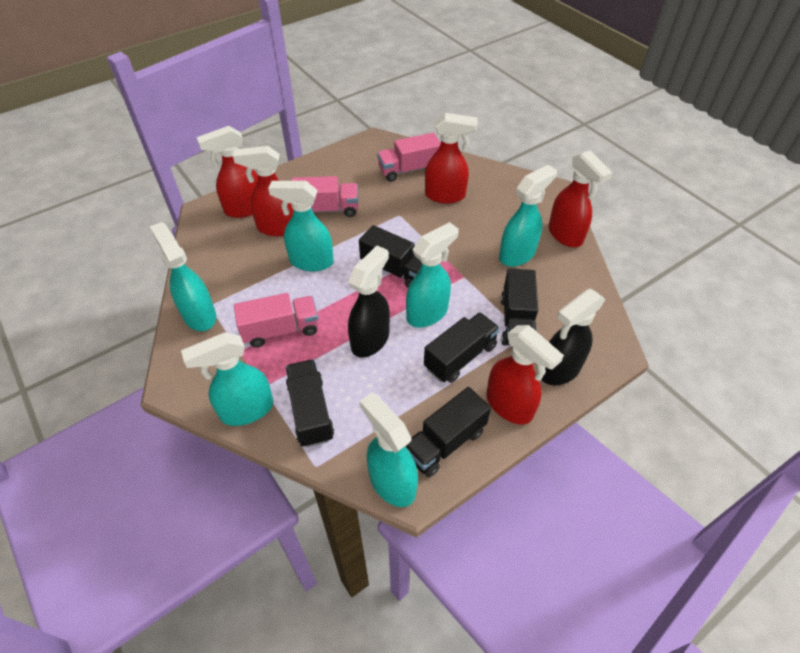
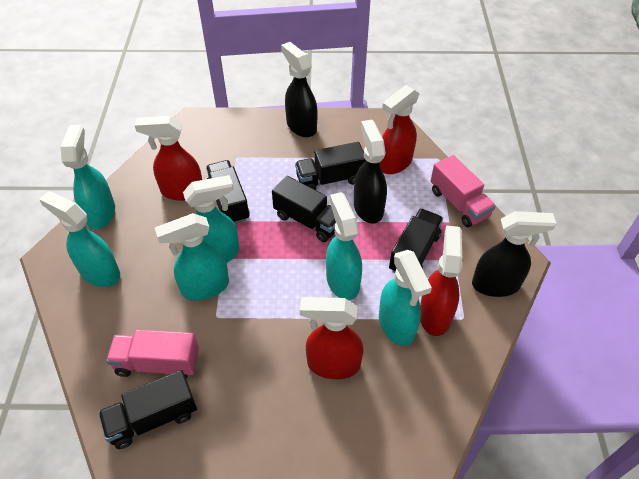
black spray bottle: [348,246,390,358] [541,289,606,385] = 2 -> [281,42,317,137] [354,120,387,224] [472,211,556,297] = 3
pink truck: [234,293,318,348] [291,176,358,217] [377,133,441,182] = 3 -> [106,330,199,379] [431,155,496,227] = 2
red spray bottle: [197,126,258,218] [233,146,293,236] [425,113,477,204] [486,325,564,425] [548,151,612,247] = 5 -> [134,116,202,201] [300,297,364,379] [380,85,420,174] [420,225,463,336] = 4

